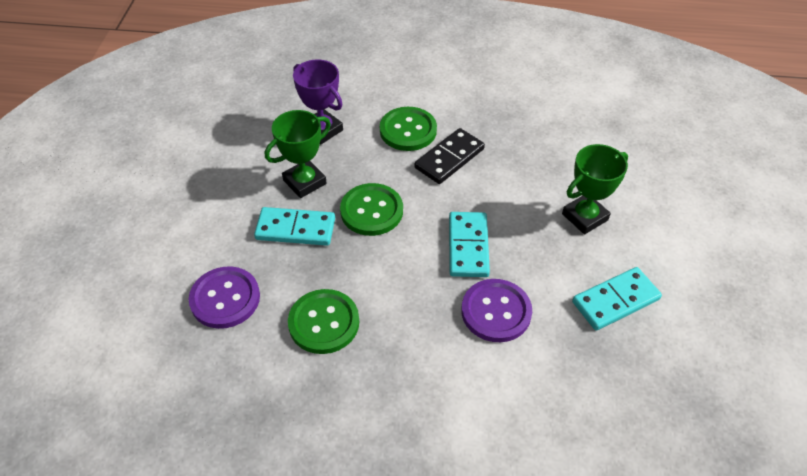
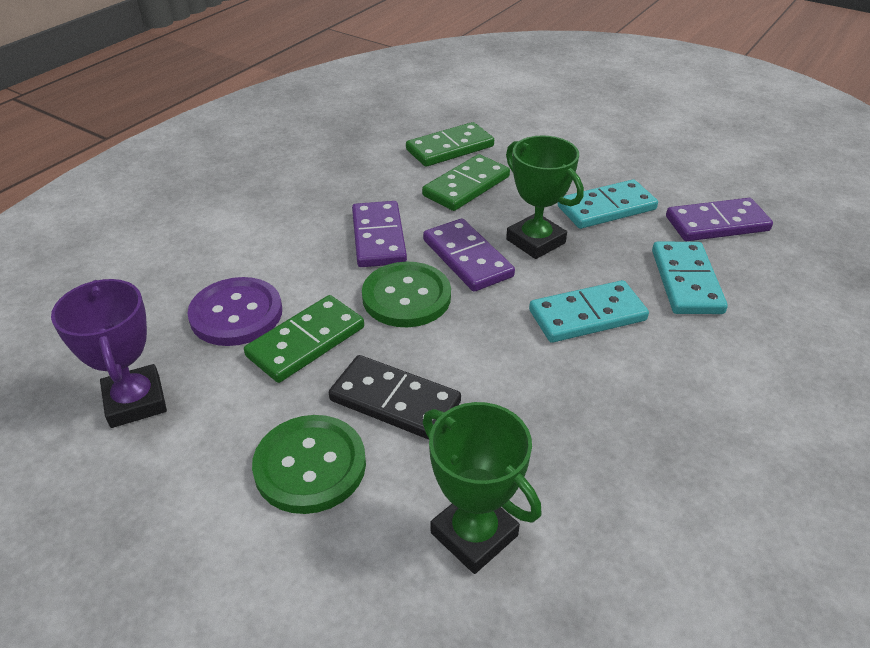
green button: [288,289,359,354] [340,183,403,236] [380,107,437,151] = 3 -> [252,415,366,514] [362,262,451,327] = 2
green domino: none = 0 -> [244,295,364,383] [406,122,494,167] [422,154,510,211] = 3
purple button: [189,266,260,329] [461,279,532,342] = 2 -> [187,277,282,346] = 1
purple domino: none = 0 -> [352,201,407,267] [423,218,515,292] [666,198,773,241] = 3

